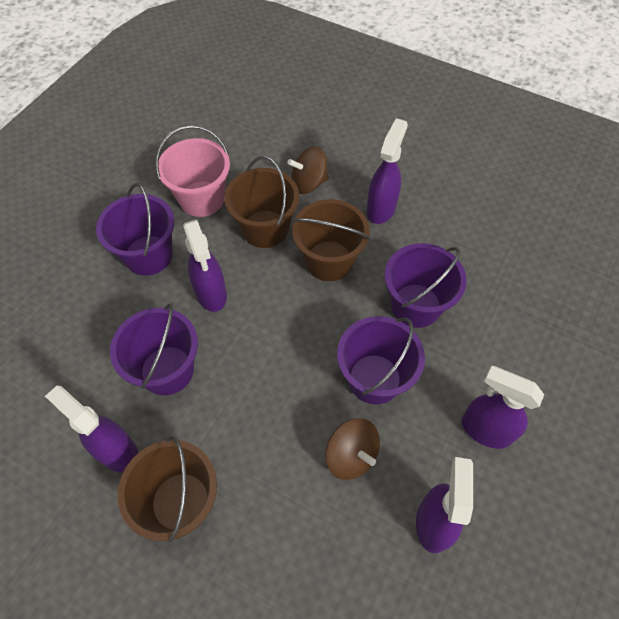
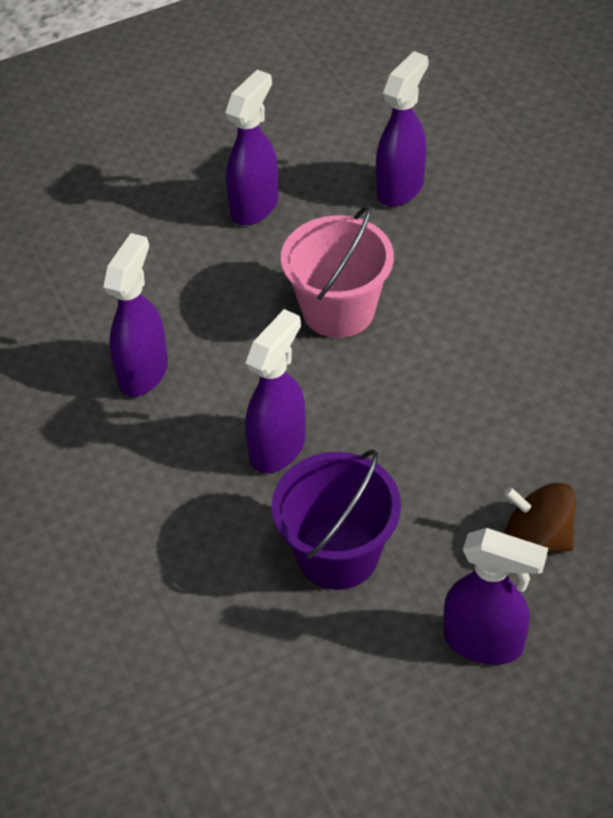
brown bucket: [117,437,217,543] [224,156,299,248] [292,199,370,281] = 3 -> none = 0
brown spinning top: [287,146,329,194] [325,418,380,480] = 2 -> [504,483,576,553] = 1
purple bucket: [96,183,174,276] [110,304,198,395] [337,316,425,404] [384,243,467,328] = 4 -> [272,449,401,590] = 1

